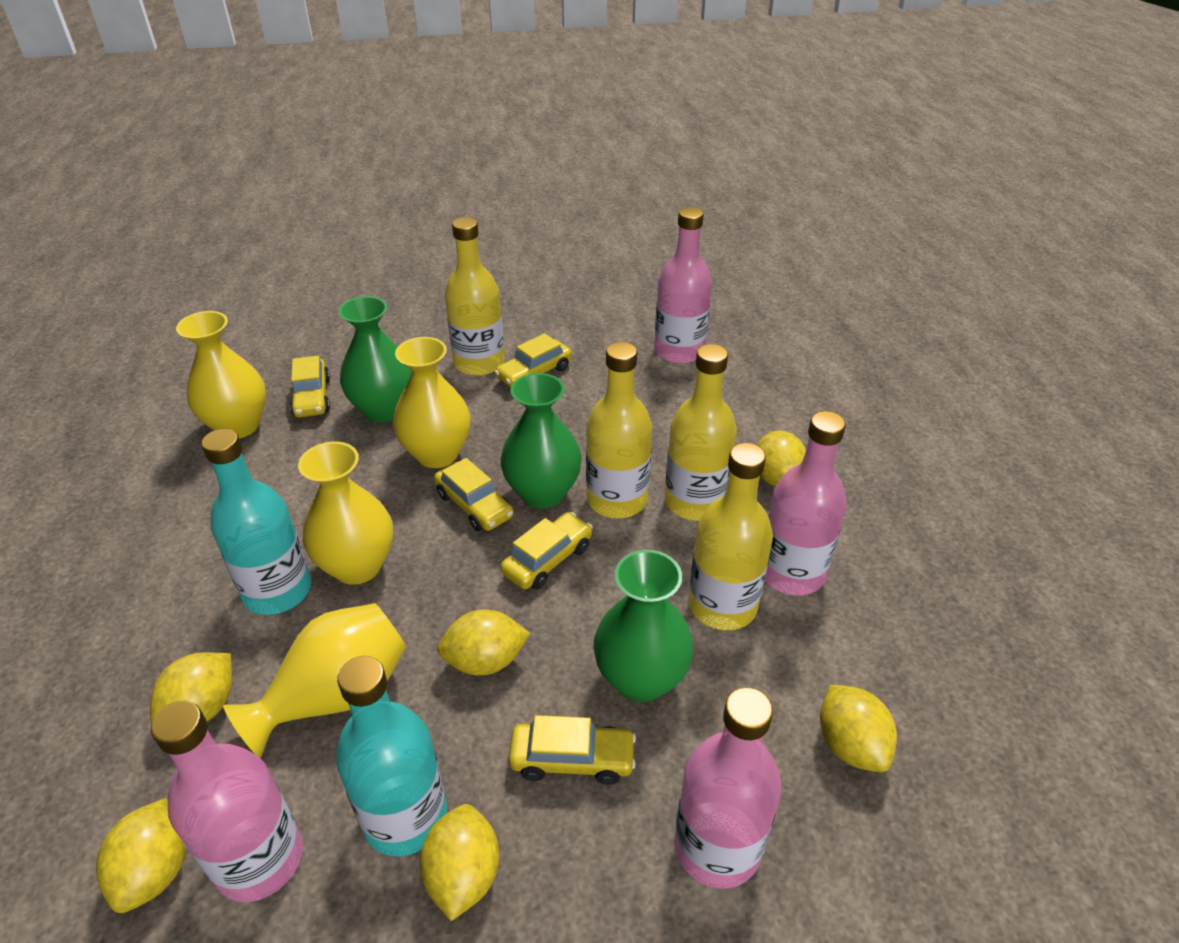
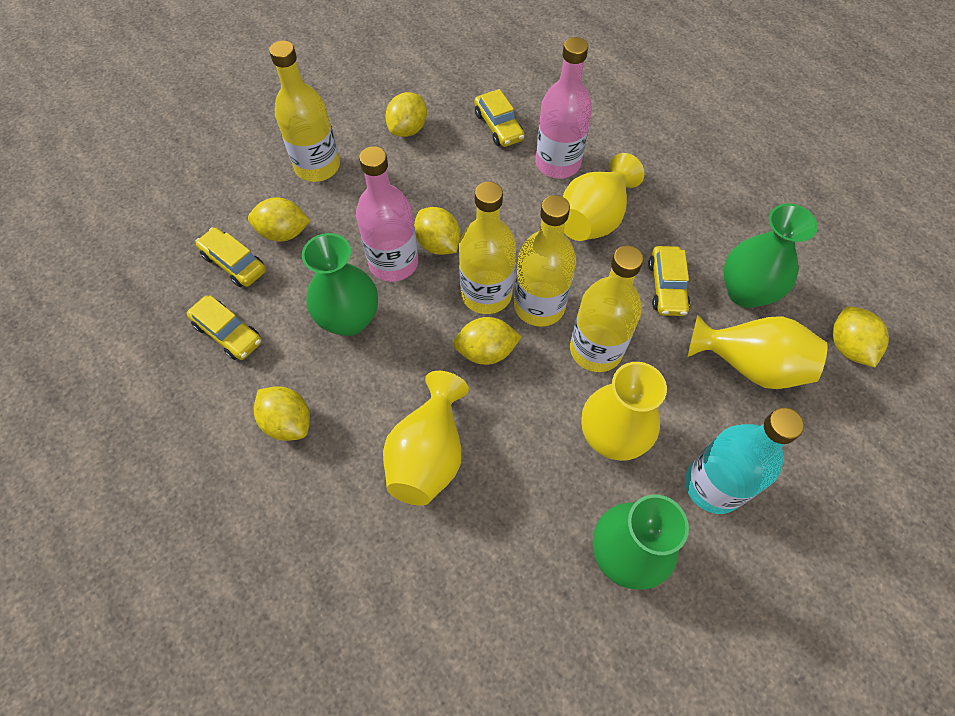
pink bottle: [151,701,303,902] [654,207,712,364] [674,687,782,889] [765,411,846,595] = 4 -> [356,146,418,282] [535,37,592,179] = 2
turquoise bottle: [201,429,311,615] [336,656,447,856] = 2 -> [685,407,804,514] = 1
yellow car: [290,356,330,417] [434,458,513,531] [494,333,572,387] [500,512,593,590] [509,715,636,785] = 5 -> [187,295,262,360] [195,227,266,287] [474,89,525,147] [648,246,690,316] = 4

